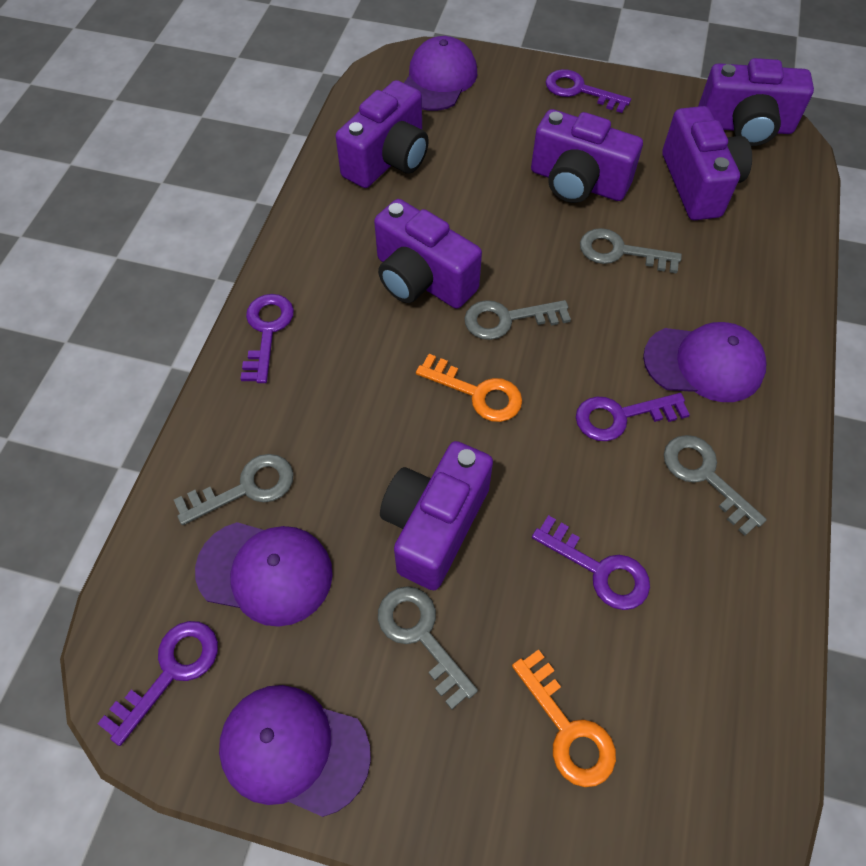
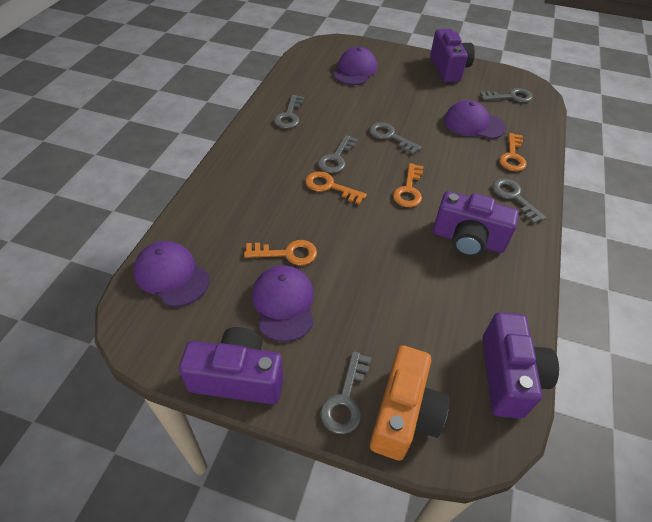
grey key: [174,454,293,525] [378,586,478,709] [464,300,571,340] [580,228,682,273] [664,435,767,536] = 5 -> [274,95,304,129] [318,135,358,173] [321,351,372,434] [369,122,422,154] [480,88,533,103] [493,178,546,224] = 6
orange camera: none = 0 -> [370,345,450,461] = 1
orange key: [416,354,522,422] [512,649,616,787] = 2 -> [244,240,317,265] [305,171,367,205] [393,163,424,207] [499,133,527,171] = 4
purple camera: [336,80,429,188] [374,199,482,309] [380,441,493,590] [531,109,643,203] [662,106,752,220] [698,58,814,146] = 6 -> [179,327,283,404] [430,29,475,83] [433,191,519,257] [482,312,559,419] = 4
purple key: [97,621,218,746] [240,294,294,383] [532,515,650,610] [546,69,631,113] [576,393,690,441] = 5 -> none = 0

